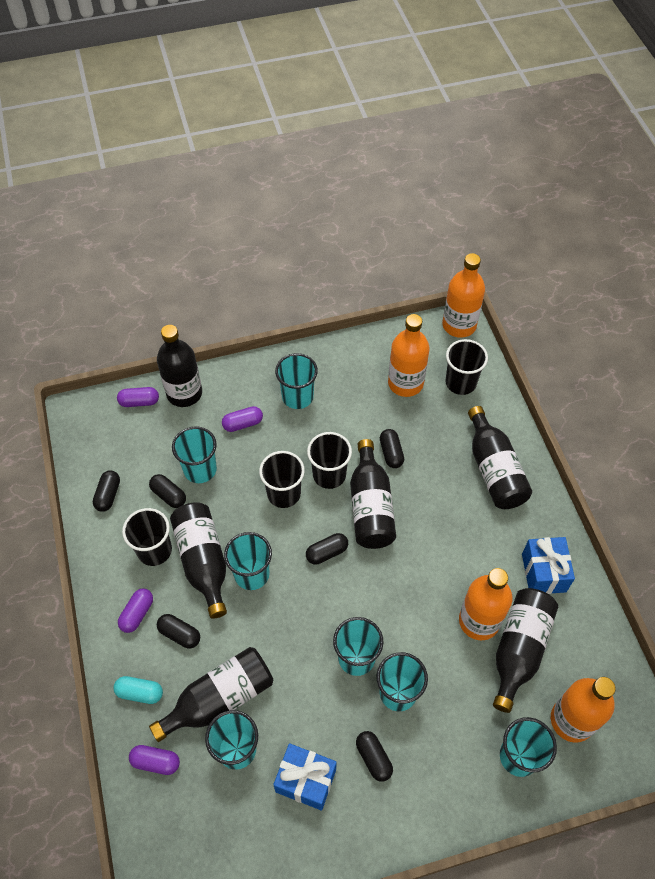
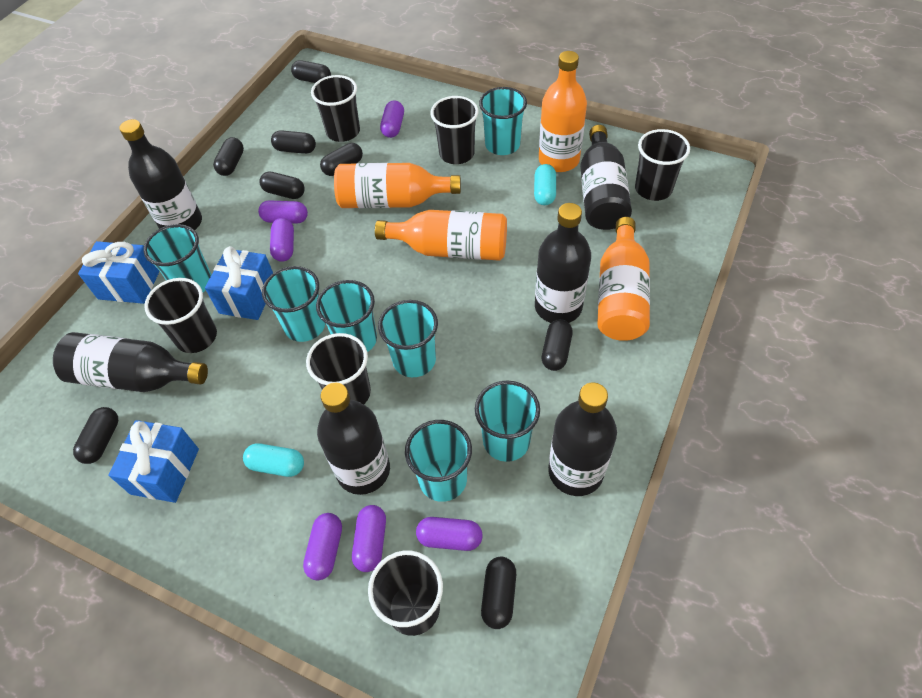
black capsule: [93,470,120,512] [149,474,186,508] [157,614,200,649] [306,533,348,564] [356,731,393,782] [380,429,404,468] = 6 -> [73,407,118,464] [213,137,244,176] [259,171,305,199] [271,130,316,154] [291,60,331,83] [320,143,363,176] [481,556,516,629] [542,319,572,371] = 8
black cup: [122,508,172,566] [259,451,305,508] [307,432,352,489] [445,339,488,395] = 4 -> [144,278,217,353] [306,333,371,405] [311,75,360,142] [368,551,443,636] [430,96,478,164] [635,129,690,201] = 6
blue gift: [273,743,337,810] [522,537,575,594] = 2 -> [78,241,159,304] [108,420,199,503] [205,246,273,320] = 3
purple capsule: [117,387,159,407] [118,588,153,633] [129,745,180,775] [222,406,263,432] = 4 -> [258,201,308,224] [270,218,294,262] [303,513,342,581] [352,505,386,572] [380,100,404,138] [416,517,483,551] = 6
turquoise capsule: [114,676,163,704] = 1 -> [243,444,304,477] [534,164,556,205] = 2

